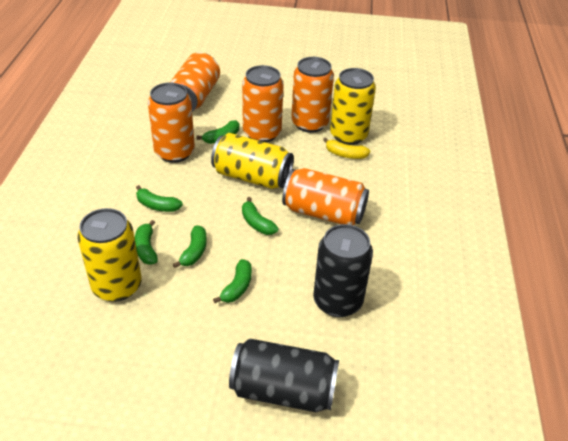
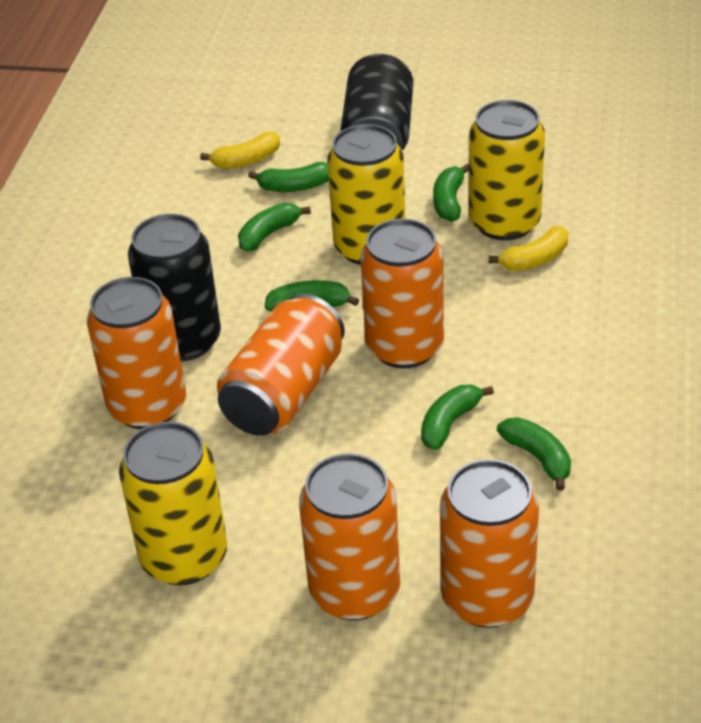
yellow banana: [323,138,370,159] = 1 -> [200,132,280,169] [489,226,568,271] = 2

